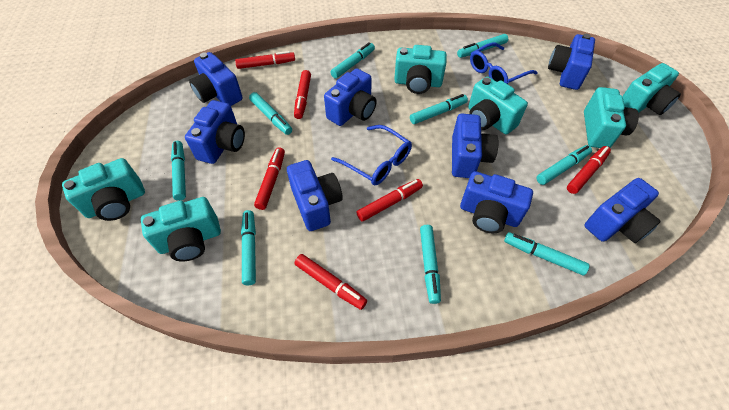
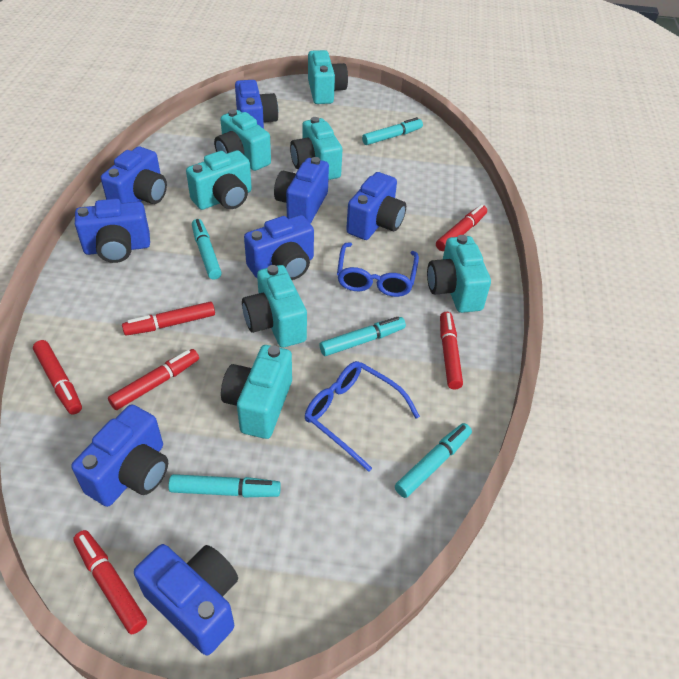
turquoise camera: [62,158,145,221] [141,197,221,262] [394,45,447,94] [468,77,528,134] [584,87,639,148] [622,63,681,115] = 6 -> [186,150,252,210] [214,109,271,171] [221,345,292,439] [242,265,307,348] [290,117,342,180] [308,50,348,104] [427,235,491,313] = 7
turquoise marker: [171,141,186,201] [241,210,256,285] [249,92,292,135] [330,42,375,78] [410,94,468,124] [420,225,441,304] [457,34,508,58] [504,232,589,275] [536,145,592,185] = 9 -> [168,474,281,497] [192,219,222,280] [319,317,406,356] [362,117,423,145] [395,423,472,498] = 5

